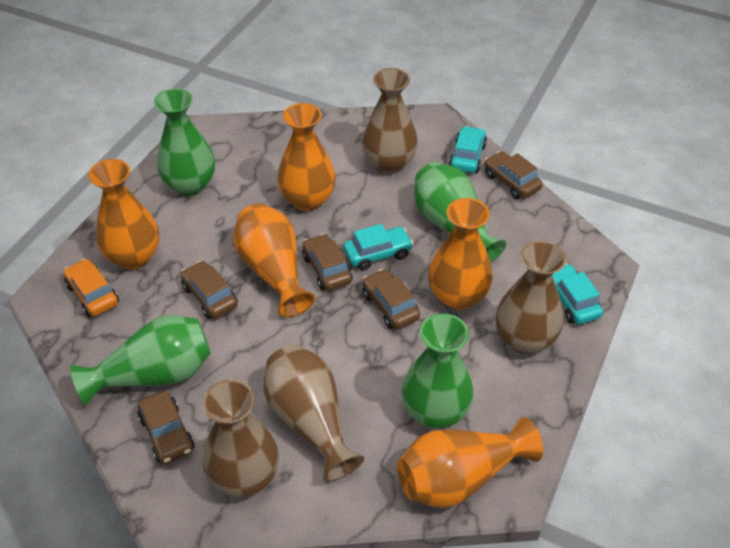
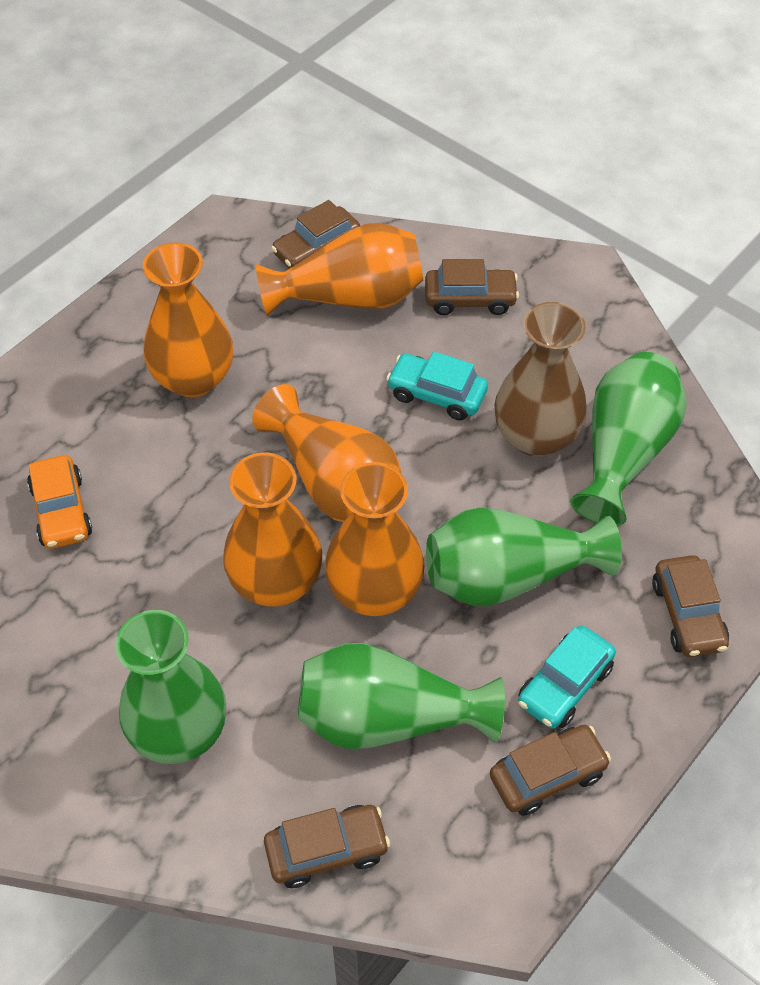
brown vase: [203,380,279,497] [264,345,364,482] [362,68,418,174] [496,241,566,354] = 4 -> [494,302,587,457] = 1
turquoise car: [344,224,413,271] [449,126,487,173] [552,264,603,324] = 3 -> [386,352,488,421] [518,626,616,729] = 2

